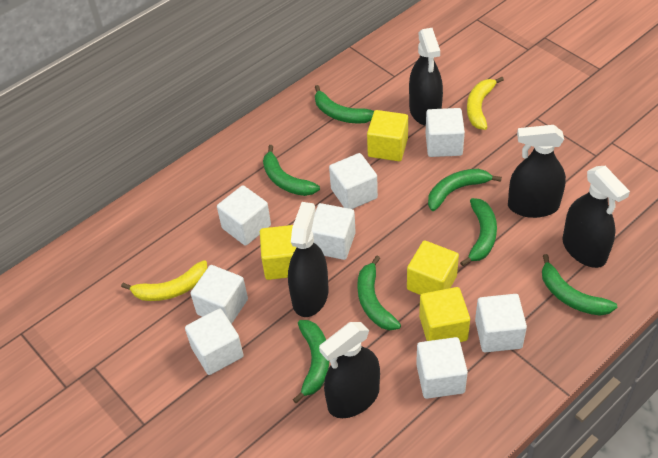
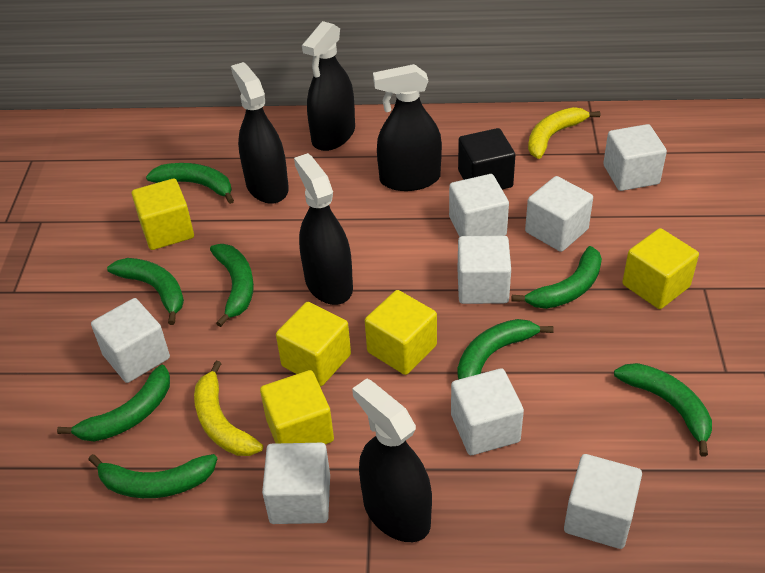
black cube: none = 0 -> [458,128,515,189] = 1
green banana: [263,145,320,196] [293,320,329,403] [315,85,374,123] [357,256,401,330] [428,169,502,211] [460,198,497,266] [542,254,617,316] = 7 -> [57,365,170,442] [88,454,217,498] [107,258,184,325] [146,163,234,204] [210,244,254,327] [457,319,554,380] [512,246,602,309] [614,363,712,457] = 8
yellow cube: [260,225,296,280] [367,110,408,161] [407,240,459,295] [419,287,470,342] = 4 -> [132,178,194,250] [260,370,334,444] [276,302,351,386] [365,290,437,375] [622,228,699,309] = 5

